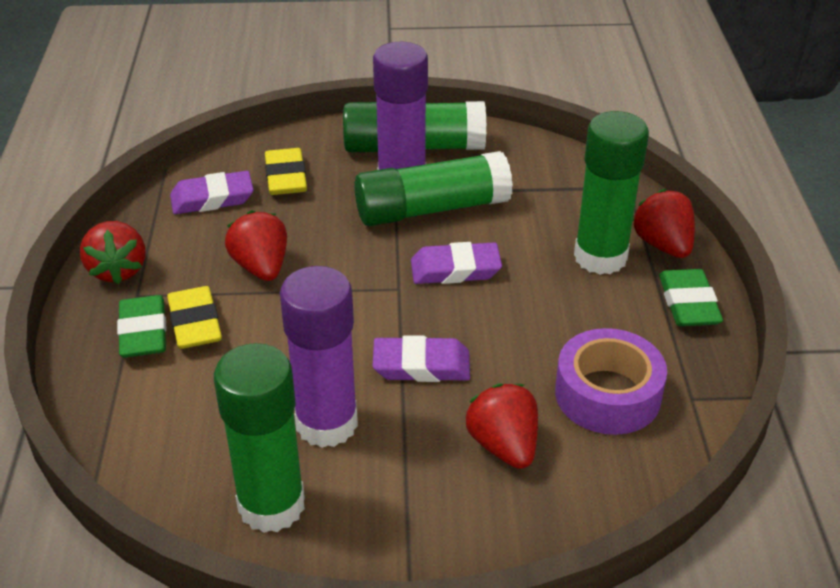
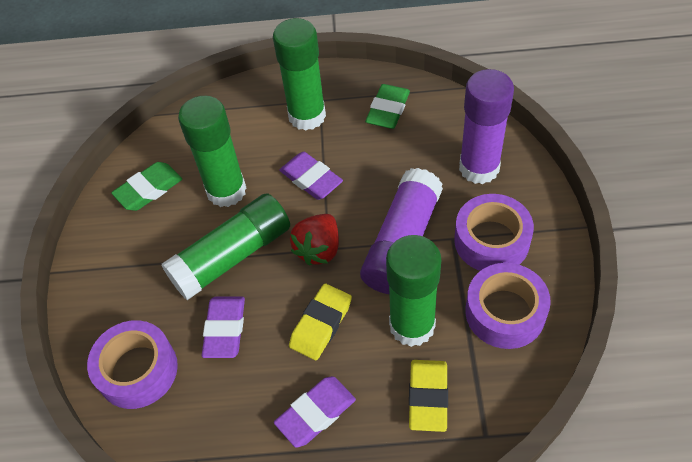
purple tape: [555,328,667,435] = 1 -> [87,320,178,409] [454,194,534,271] [465,263,551,349] = 3
red strawberry: [80,221,145,284] [225,210,287,281] [465,383,538,469] [633,189,695,258] = 4 -> [290,214,339,266] = 1

